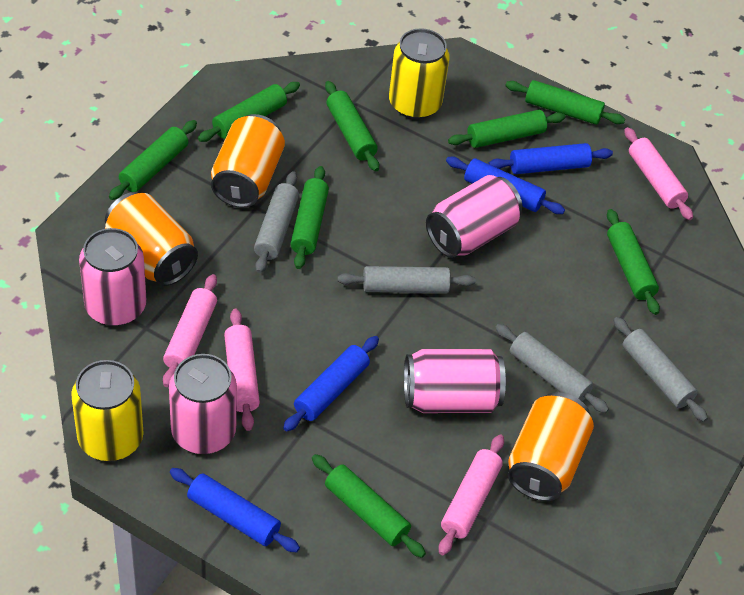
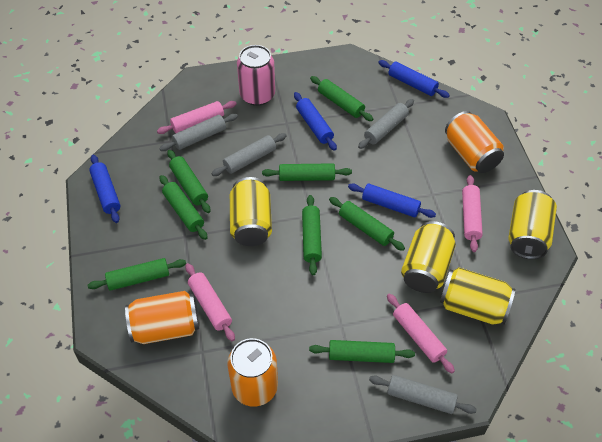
pink can: [79,228,146,326] [169,354,237,454] [404,349,506,413] [426,175,522,258] = 4 -> [237,45,275,106] = 1
yellow can: [71,360,144,461] [389,28,450,119] = 2 -> [230,177,272,246] [401,221,456,293] [440,267,515,325] [508,190,557,259] = 4

